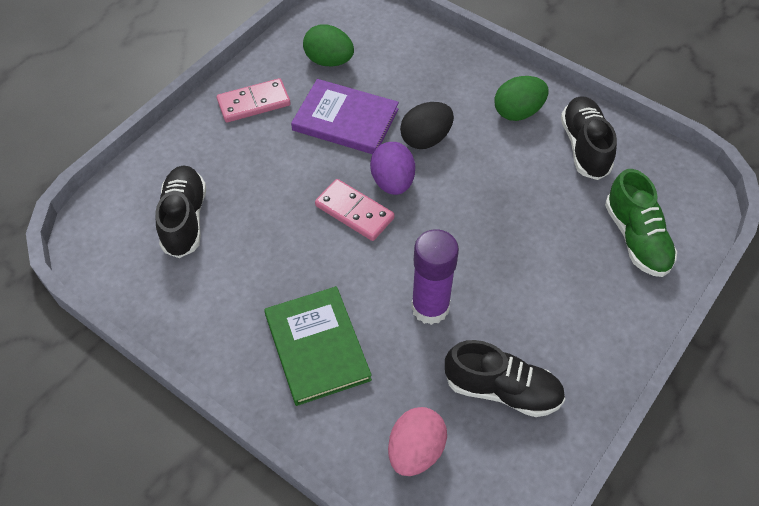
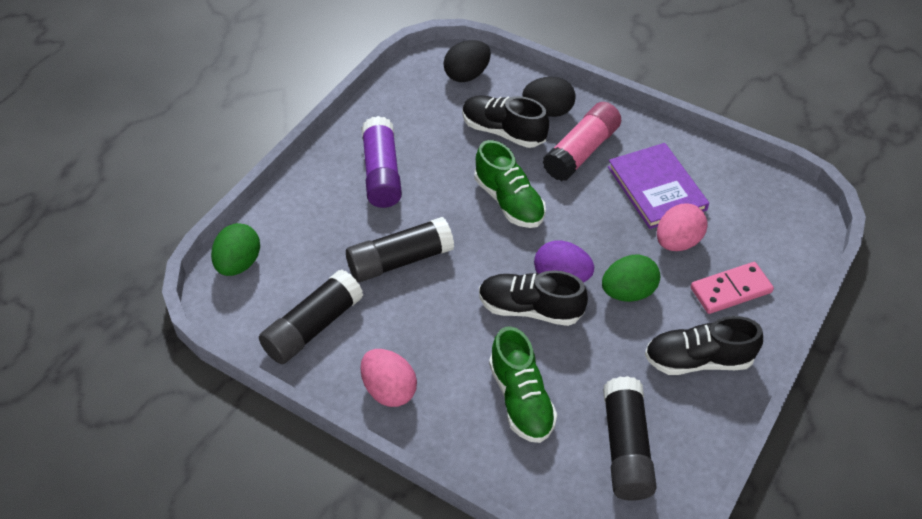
black egg: [400,102,454,149] = 1 -> [443,40,491,82] [523,77,576,117] = 2
black glue stick: none = 0 -> [259,269,363,364] [346,217,454,282] [603,376,657,501] = 3
green book: [264,286,372,406] = 1 -> none = 0
green shoe: [605,169,677,277] = 1 -> [475,140,546,228] [489,326,557,443] = 2
pink domino: [217,78,291,122] [315,179,395,241] = 2 -> [691,262,774,314] = 1
pink egg: [388,407,447,476] = 1 -> [360,349,417,407] [657,204,708,251] = 2
pink glue stick: none = 0 -> [543,102,621,181] = 1

